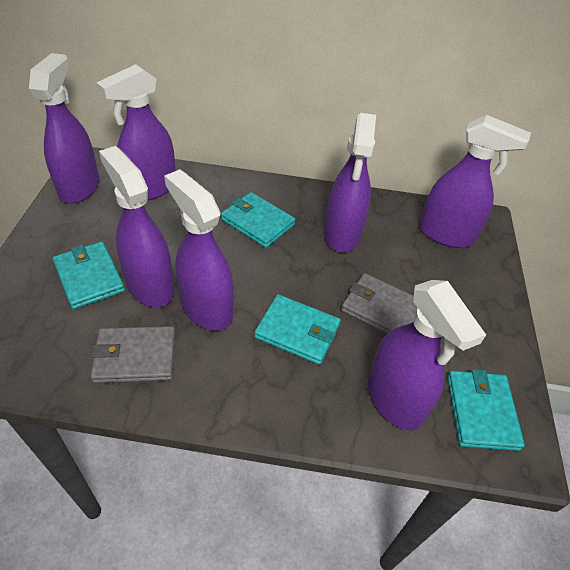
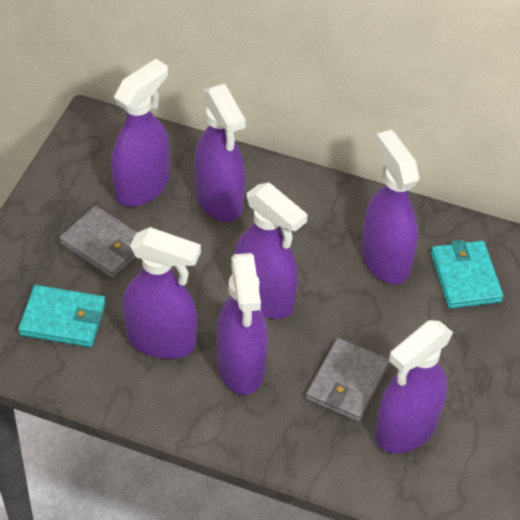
turquoise wallet: [53,242,125,309] [221,192,295,248] [254,294,341,365] [447,369,525,451] = 4 -> [18,285,106,347] [431,240,503,309] = 2

